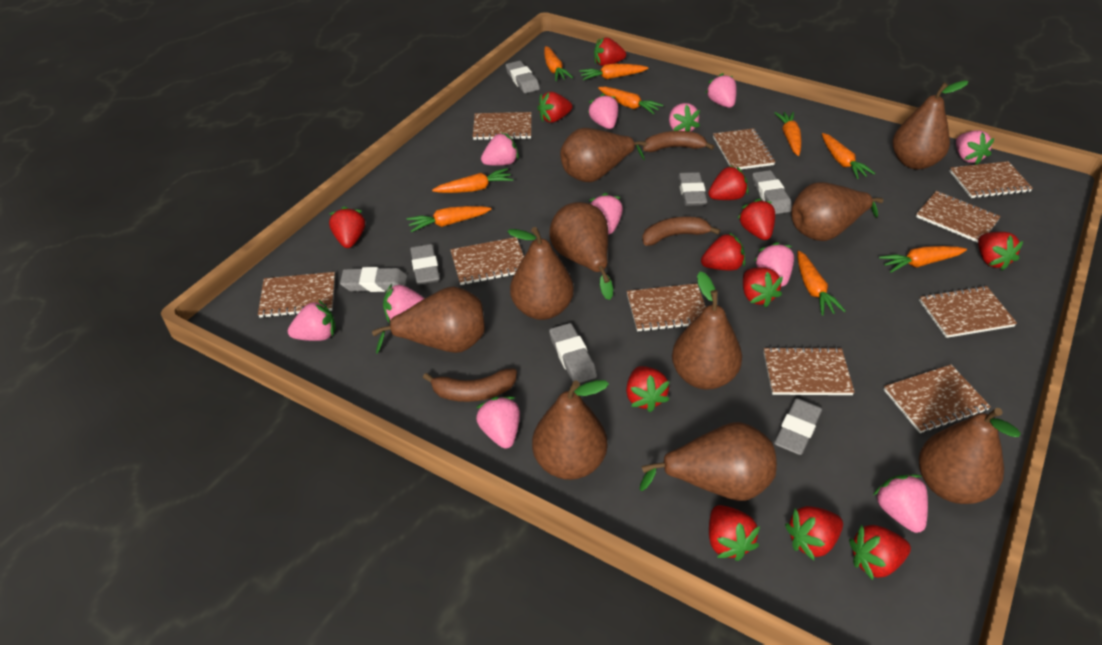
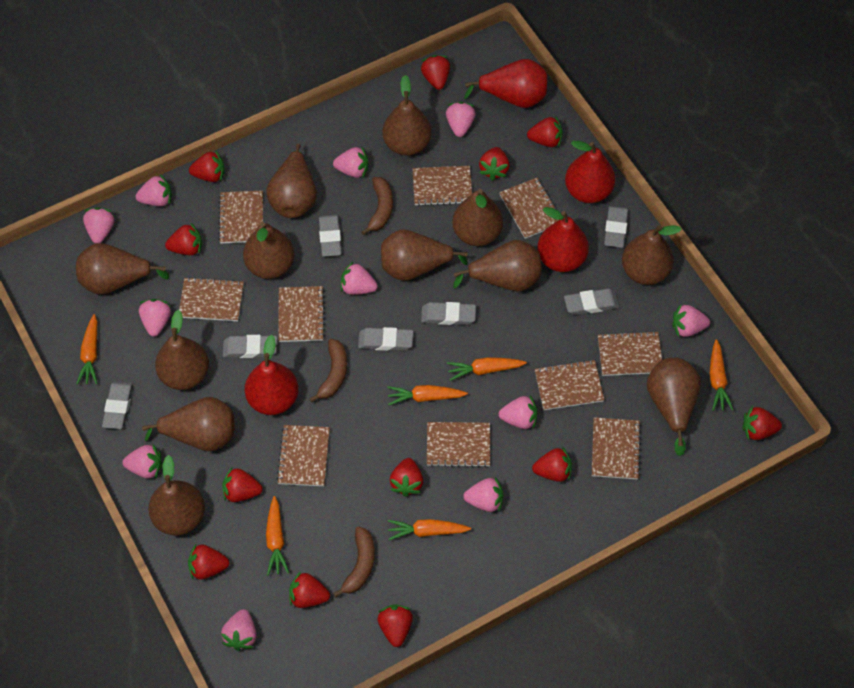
brown pear: [372,286,485,354] [507,227,574,320] [532,380,609,480] [549,202,613,300] [560,128,646,182] [639,422,777,501] [672,272,742,390] [791,182,883,241] [892,80,969,169] [919,408,1021,504] = 10 -> [76,243,169,295] [142,397,235,451] [148,455,205,536] [155,310,209,390] [243,222,295,279] [266,143,317,218] [381,230,468,281] [382,75,432,156] [452,189,503,246] [453,240,542,291] [622,225,681,285] [647,357,701,456] = 12
orange carrot: [407,206,491,233] [432,168,513,193] [544,46,573,81] [579,64,648,80] [598,87,663,114] [775,112,802,156] [797,251,846,316] [822,133,875,179] [879,246,967,273] = 9 -> [76,314,97,385] [266,496,289,576] [387,385,468,405] [388,519,471,540] [447,357,527,381] [710,339,733,411] = 6
red pear: none = 0 -> [245,335,299,415] [464,59,547,108] [537,207,589,272] [565,141,615,203] = 4

